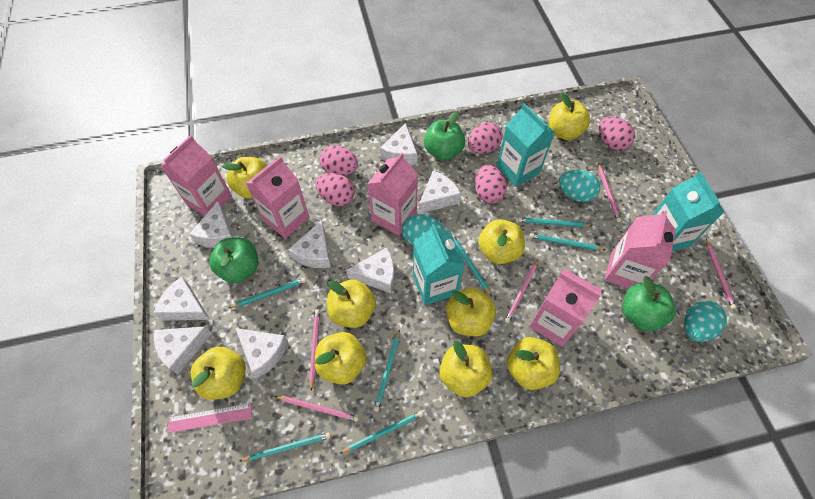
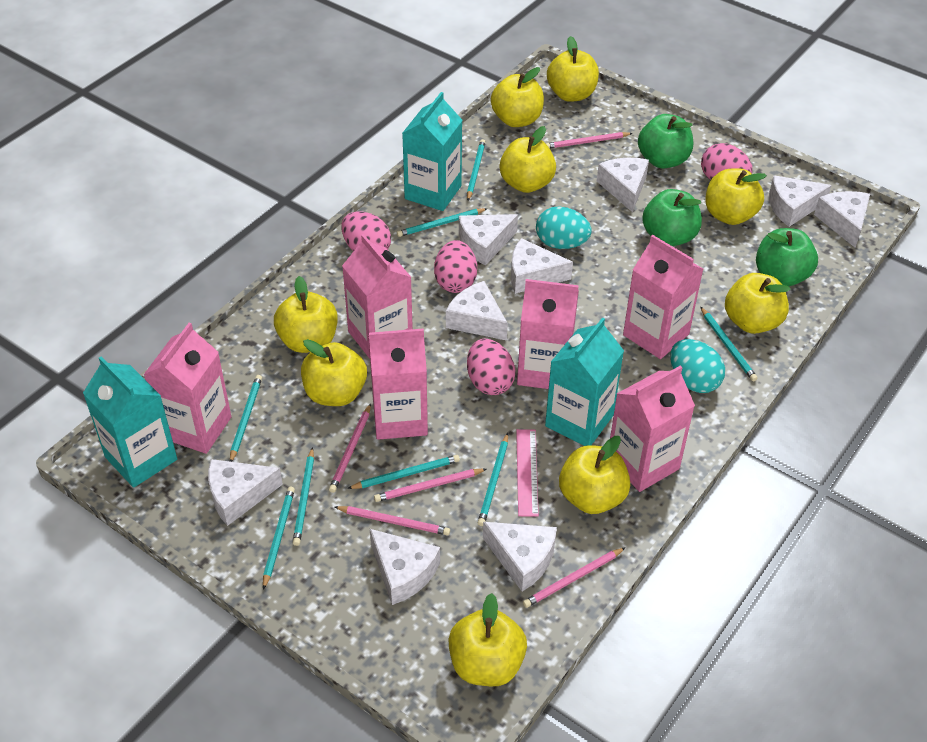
pink carton: [161,135,232,216] [246,156,309,239] [367,153,418,236] [529,268,602,347] [605,211,676,289] = 5 -> [144,323,231,454] [342,234,413,359] [369,328,428,440] [517,279,579,389] [610,365,695,492] [623,235,703,359] = 6
pink egg: [316,173,355,206] [320,145,358,176] [468,122,502,154] [475,165,507,204] [599,116,635,150] = 5 -> [342,211,391,251] [434,240,477,293] [467,339,516,395] [701,143,752,180] = 4
turquoise egg: [402,214,445,245] [559,170,600,202] [684,301,727,342] = 3 -> [536,206,592,249] [670,339,725,393] = 2
turquoise pencil: [229,278,306,308] [240,432,331,461] [339,411,423,454] [374,329,400,412] [452,235,492,296] [518,217,593,227] [530,233,606,250] = 7 -> [230,375,262,462] [263,487,295,590] [293,447,314,546] [347,455,460,489] [397,208,488,237] [467,139,486,200] [478,433,508,526] [701,307,758,381] = 8
white cheese: [153,277,210,321] [154,326,212,374] [189,201,234,248] [235,328,288,378] [288,220,331,268] [346,247,394,293] [380,123,417,165] [419,171,461,214] = 8 -> [208,459,283,526] [370,529,440,605] [446,281,508,341] [459,214,518,266] [483,522,557,592] [511,238,573,294] [597,158,649,212] [769,176,832,227] [814,191,870,248] = 9

